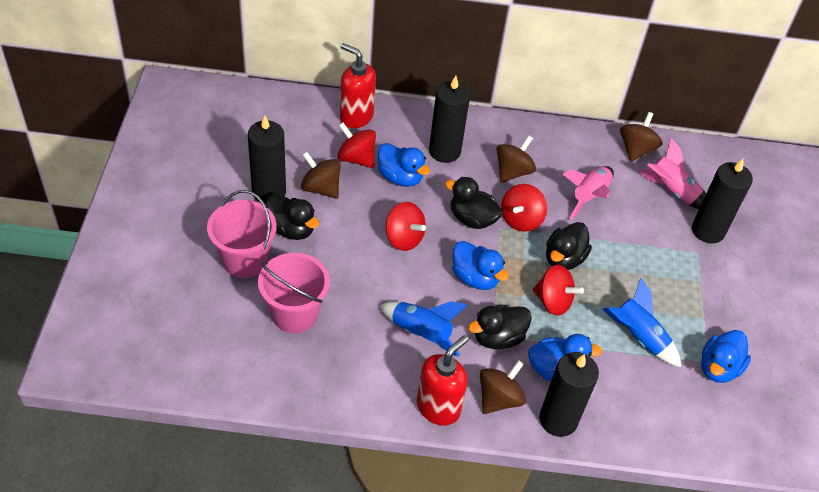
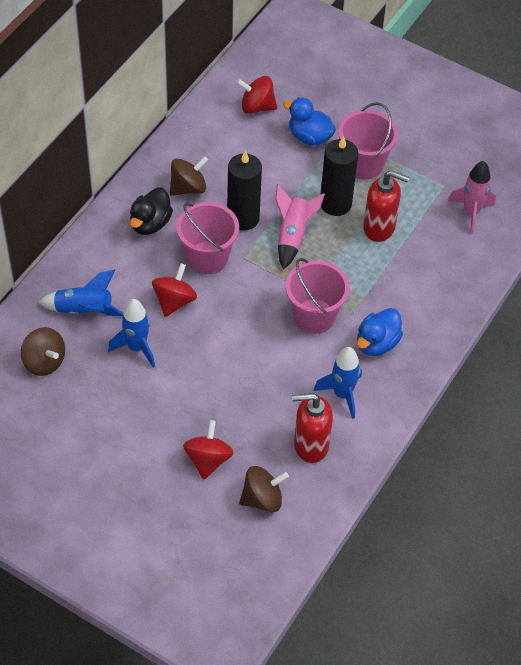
black candle: [248,116,286,204] [429,76,470,163] [539,352,599,437] [692,158,753,244] = 4 -> [227,151,262,231] [321,136,358,216] = 2
black duck: [266,194,319,240] [445,177,503,229] [468,305,532,349] [546,222,592,270] = 4 -> [130,188,173,235] = 1
blue duck: [378,143,430,187] [452,241,509,290] [528,334,602,381] [701,330,751,383] = 4 -> [283,98,336,146] [357,308,403,356] = 2
blue rocket: [380,301,467,357] [603,278,681,367] = 2 -> [38,270,123,316] [108,299,155,368] [314,347,362,419] = 3
brown spinning top: [301,152,341,199] [480,360,526,414] [496,135,536,183] [620,112,662,162] = 4 -> [21,327,65,376] [170,156,208,196] [239,466,289,512] = 3
pink bucket: [207,190,277,278] [258,253,330,333] = 2 -> [177,202,239,274] [285,258,350,334] [338,102,398,179] = 3
red spinning top: [337,123,376,168] [386,202,426,251] [501,184,547,232] [533,265,584,316] = 4 -> [152,263,197,317] [183,420,234,480] [237,76,277,114] = 3

